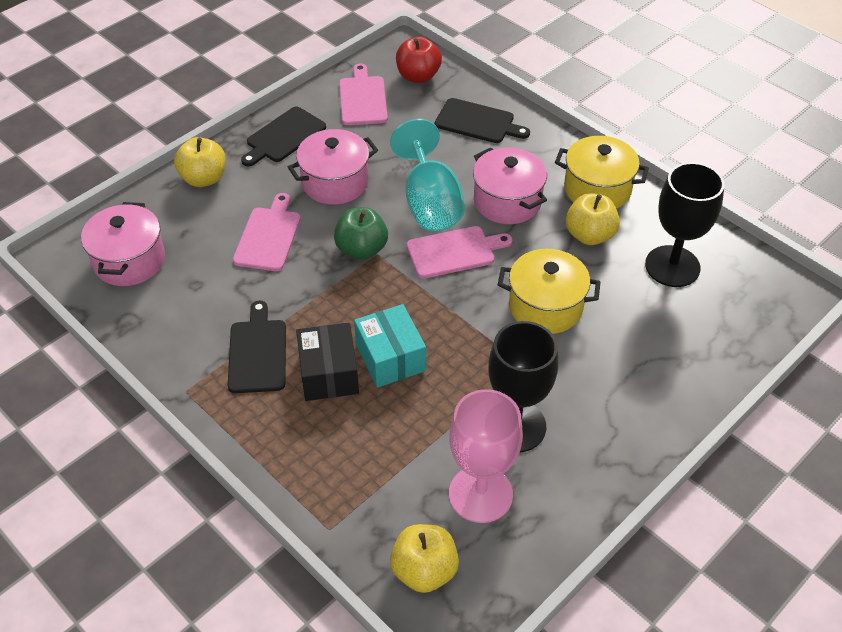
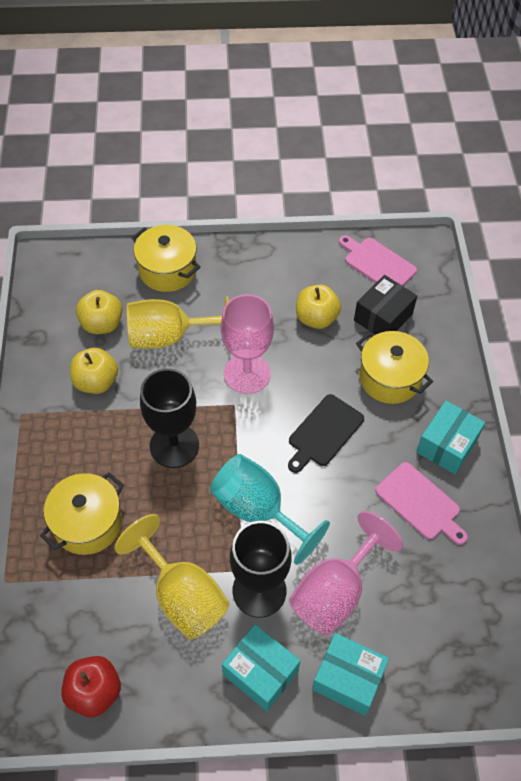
black cutting board: [228,301,286,393] [241,107,326,166] [435,98,530,143] = 3 -> [288,394,364,473] = 1
green apple: [334,207,388,260] = 1 -> none = 0
pink cutting board: [233,193,301,271] [339,64,388,125] [407,226,512,279] = 3 -> [339,235,417,286] [376,462,468,545] = 2
pink goblet: [449,389,523,523] = 1 -> [221,294,274,394] [289,511,403,635] = 2
pink pot: [81,202,165,286] [288,129,378,205] [473,147,547,224] = 3 -> none = 0
turquoise box: [354,304,426,388] = 1 -> [222,624,300,711] [312,633,389,716] [416,401,485,474] = 3
yellow goblet: none = 0 -> [114,514,230,639] [127,296,229,349] = 2
yellow pot: [498,249,601,334] [555,136,649,209] = 2 -> [40,472,124,555] [132,225,200,292] [356,331,433,404] = 3

